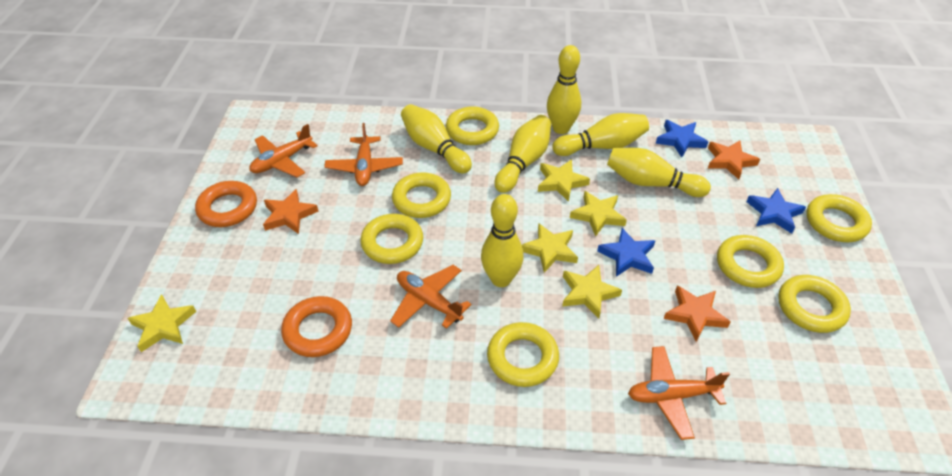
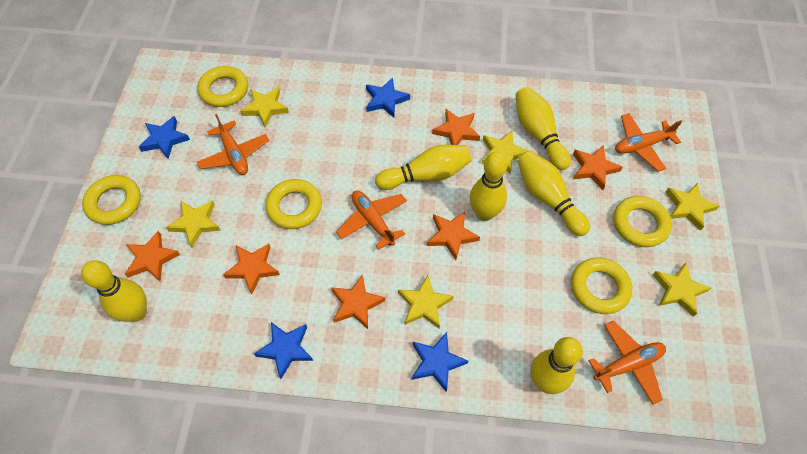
blue star: [597,228,655,277] [656,120,708,157] [746,188,806,234] = 3 -> [139,116,190,159] [254,322,313,379] [366,77,410,118] [412,332,468,392] = 4
orange ring: [195,181,257,227] [281,296,352,357] = 2 -> none = 0
orange star: [263,189,319,234] [664,285,730,342] [708,140,760,179] = 3 -> [125,231,180,282] [223,243,280,295] [331,274,386,329] [427,211,480,260] [432,109,480,145] [573,145,622,190] = 6
yellow ring: [360,214,423,264] [392,172,451,218] [446,106,499,145] [487,322,559,387] [717,235,784,288] [778,275,851,333] [806,194,872,242] = 7 -> [82,175,141,225] [197,66,248,107] [265,179,322,229] [571,257,632,314] [613,196,672,247] = 5
yellow star: [127,294,196,352] [522,224,578,273] [538,159,590,202] [562,265,622,319] [570,191,627,237] = 5 -> [166,200,221,247] [240,87,289,127] [398,275,454,329] [482,131,529,174] [653,263,711,317] [665,183,720,231] = 6

